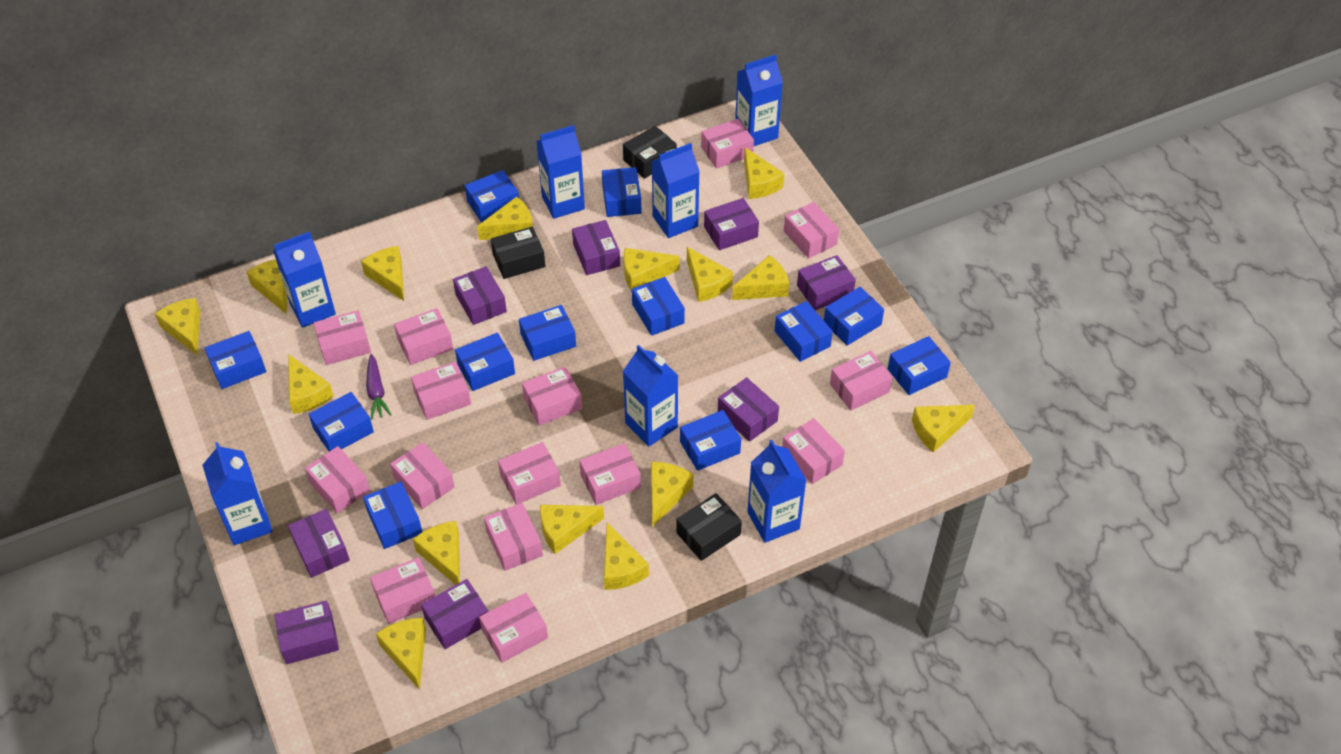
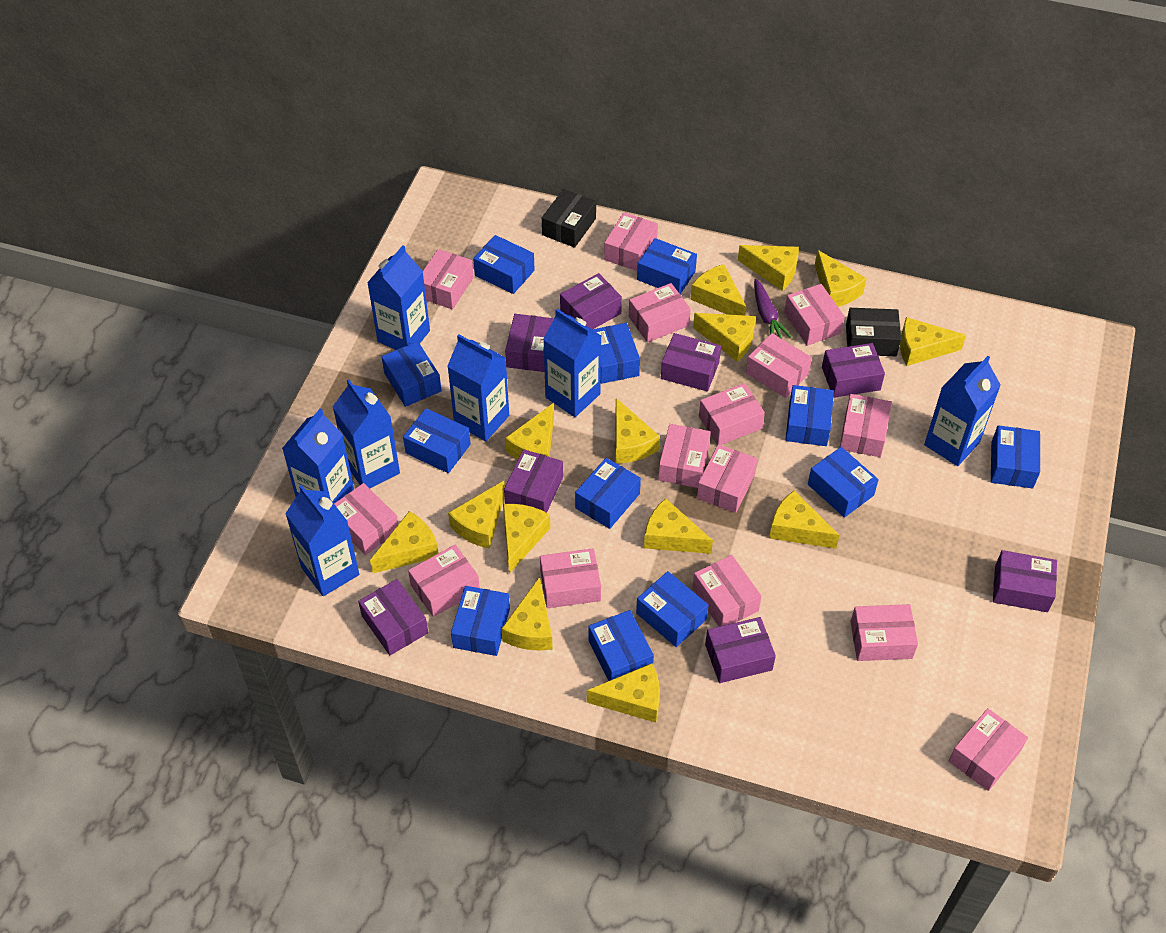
black box: [491,227,546,279] [623,126,677,179] [676,493,742,561] = 3 -> [542,189,596,248] [846,308,901,356] = 2
yellow cheese: [155,298,201,356] [246,259,288,314] [288,354,334,414] [361,246,404,301] [376,618,426,690] [413,521,460,585] [477,197,533,240] [540,505,604,554] [604,522,649,590] [624,248,680,292] [651,462,694,527] [687,247,733,302] [732,255,789,300] [744,147,784,199] [912,405,975,453] = 15 -> [370,511,438,573] [448,481,505,549] [501,577,553,650] [503,504,550,574] [505,403,554,460] [587,663,660,723] [615,398,660,463] [644,498,713,554] [691,264,746,315] [693,313,756,362] [738,245,799,291] [769,490,840,549] [815,250,867,307] [900,317,966,366] = 14

